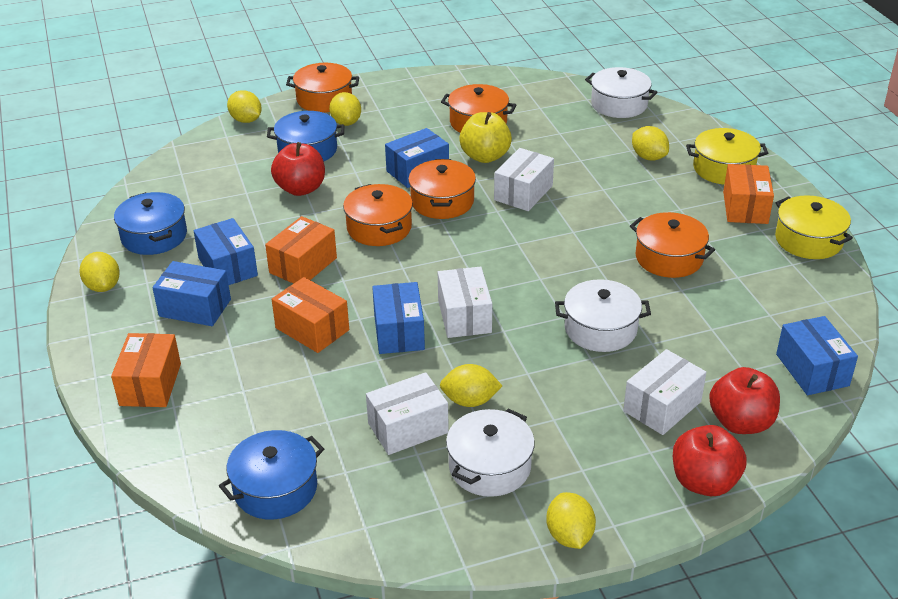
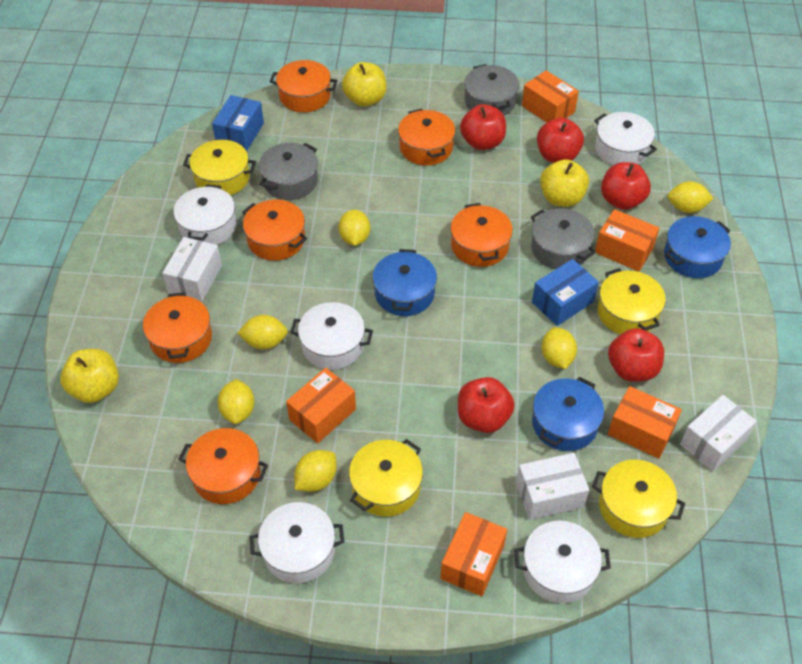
blue box: [152,261,231,326] [193,218,258,285] [372,282,425,354] [385,128,449,188] [776,316,858,395] = 5 -> [212,95,264,151] [532,259,599,326] = 2
grey pot: none = 0 -> [259,143,318,200] [464,64,519,115] [531,208,596,269] = 3
orange box: [111,333,181,407] [265,216,337,284] [272,277,349,353] [723,164,774,224] = 4 -> [286,368,356,443] [440,512,507,596] [522,70,579,122] [595,209,659,272] [608,386,682,459] = 5
orange pot: [286,63,359,113] [343,184,413,246] [408,159,476,219] [441,84,516,133] [630,212,715,278] = 5 -> [143,292,212,363] [179,428,268,504] [242,200,307,261] [270,60,338,112] [398,109,455,165] [450,203,513,267] = 6
red apple: [271,142,325,196] [673,425,747,496] [709,367,780,434] = 3 -> [458,377,515,433] [460,104,506,150] [537,118,584,163] [601,162,651,210] [608,328,664,382] = 5
white box: [366,372,449,455] [438,267,492,338] [494,148,554,211] [623,349,706,435] = 4 -> [162,237,222,302] [516,453,589,520] [680,395,757,471] = 3
white pot: [446,409,535,497] [555,279,651,352] [585,67,657,118] = 3 -> [174,184,236,245] [250,502,344,583] [290,302,373,370] [514,521,611,603] [594,112,657,165] = 5
yellow apple: [459,112,512,163] = 1 -> [60,349,119,403] [342,62,387,107] [540,159,589,207] = 3
yellow pot: [686,128,768,185] [775,195,853,259] = 2 -> [183,140,256,195] [349,439,423,517] [592,460,685,538] [598,268,666,335] = 4

